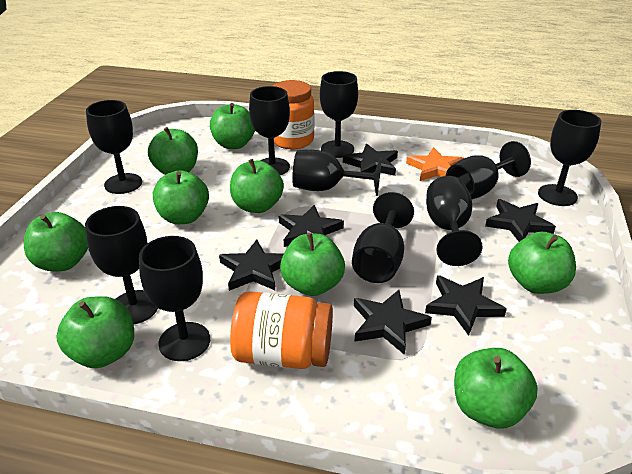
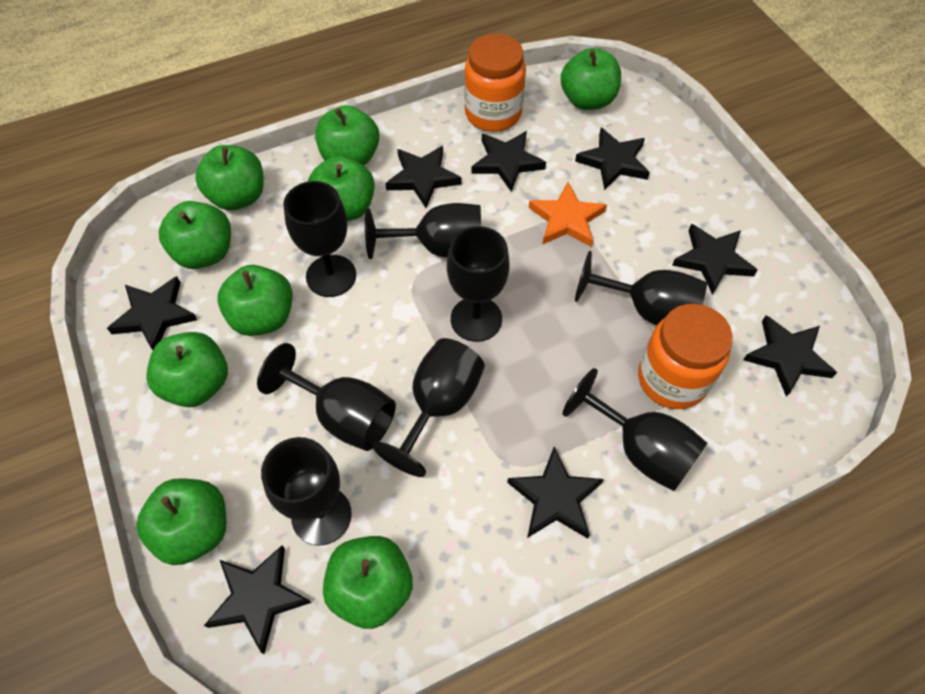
black goblet: [85,206,158,325] [86,100,142,194] [139,236,210,361] [249,86,290,175] [292,150,382,196] [320,71,358,158] [352,192,414,283] [426,176,483,266] [446,141,531,199] [538,110,601,206] = 10 -> [257,343,396,451] [261,437,352,546] [283,181,356,297] [365,203,481,259] [373,338,485,477] [447,226,509,342] [562,368,707,491] [575,251,707,325] = 8
black star: [219,239,284,291] [278,205,344,247] [343,144,398,179] [354,290,432,355] [425,275,507,336] [485,199,556,242] = 6 -> [107,276,198,350] [204,546,311,654] [385,146,461,208] [471,131,546,192] [507,447,604,539] [575,128,650,190] [672,224,757,295] [743,315,837,397] = 8

